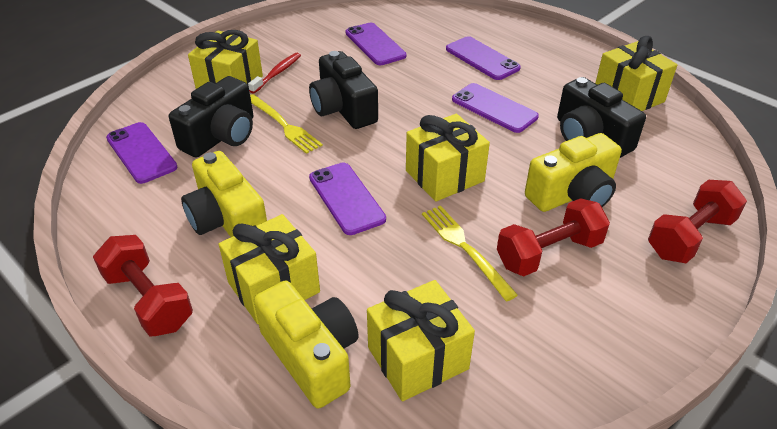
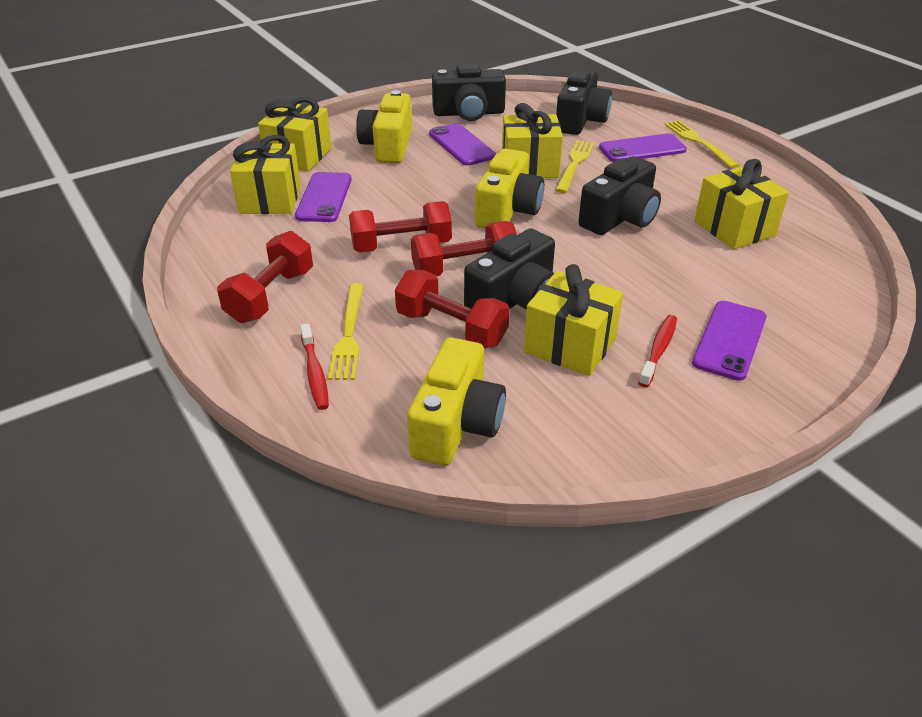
black camera: [169,76,253,158] [309,51,378,129] [557,77,646,158] = 3 -> [432,63,506,121] [464,228,555,310] [556,69,612,135] [578,156,661,235] = 4
purple phone: [106,122,177,184] [309,163,386,235] [346,23,407,65] [446,36,521,80] [452,83,539,133] = 5 -> [295,172,352,222] [429,123,496,166] [599,133,687,162] [692,301,766,381] = 4
red dumbbell: [93,235,193,336] [497,198,610,276] [648,180,747,263] = 3 -> [217,231,313,323] [349,201,452,253] [395,270,510,349] [411,221,517,276] = 4
red toothbrush: [248,53,301,94] = 1 -> [300,323,329,410] [638,315,677,387] = 2
yellow fork: [250,94,323,154] [422,205,518,302] = 2 -> [328,283,364,380] [555,140,594,193] [665,120,739,168] = 3

